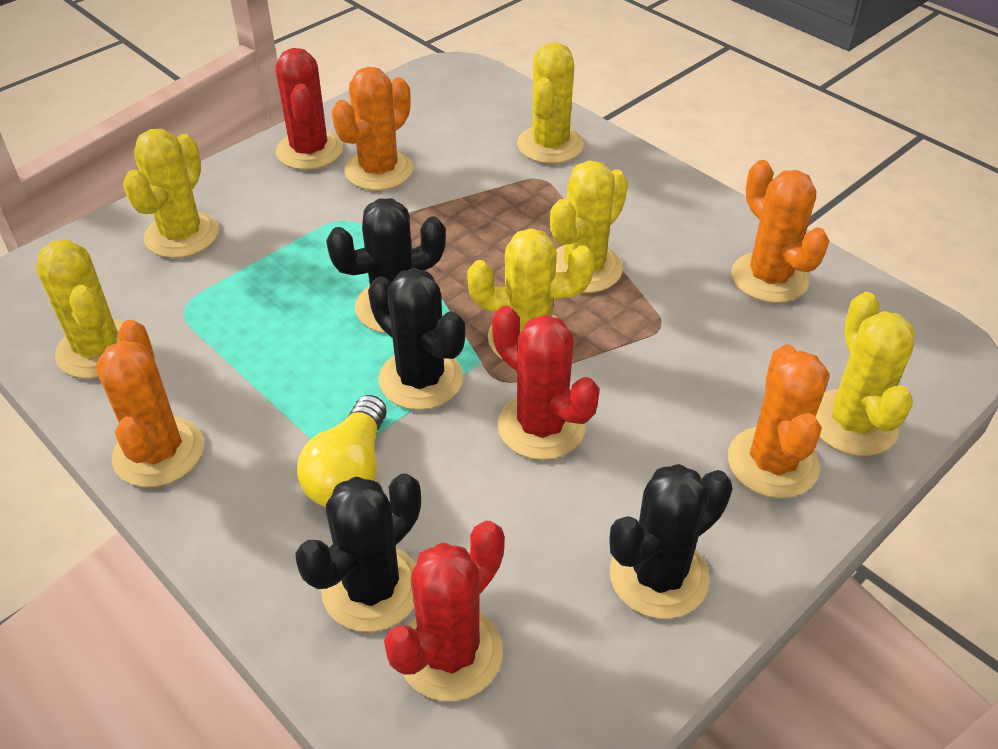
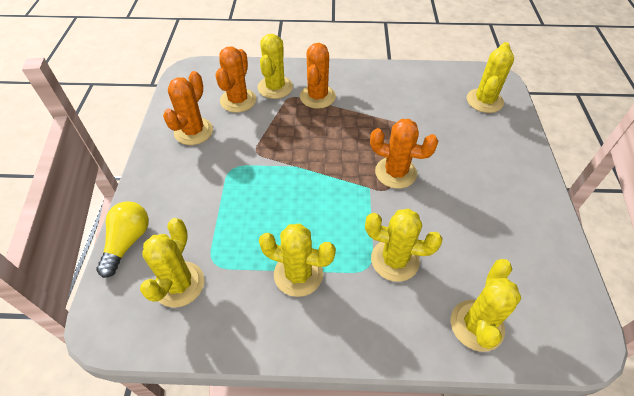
black cactus: [295,473,421,632] [326,198,446,333] [368,268,465,410] [610,464,733,619] = 4 -> none = 0
red cactus: [275,48,343,170] [384,521,505,701] [492,306,600,460] = 3 -> none = 0

